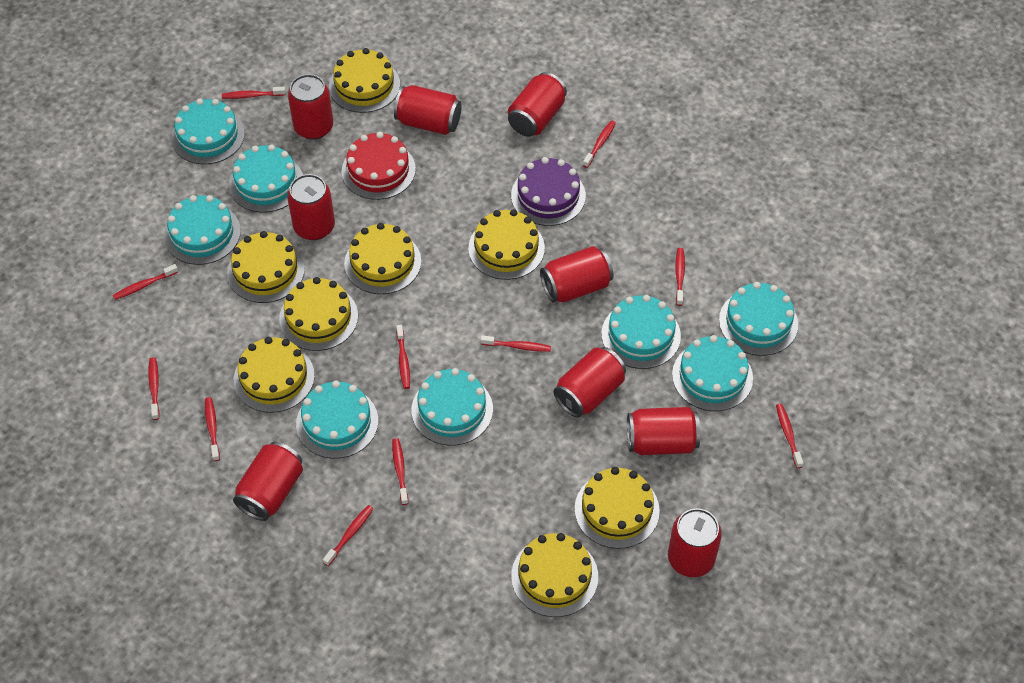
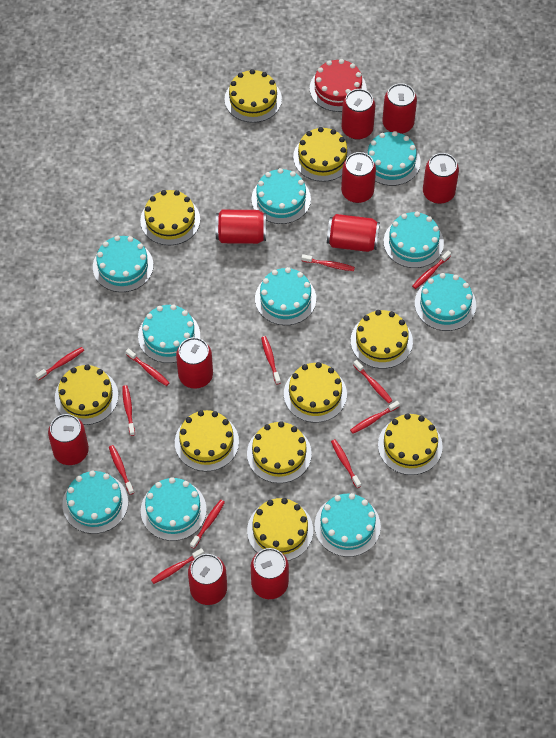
purple cake: [511,157,586,226] = 1 -> none = 0
red can: [233,442,303,521] [287,174,335,240] [288,74,333,140] [394,85,462,135] [508,72,567,137] [540,246,614,303] [554,347,626,418] [627,407,700,455] [668,508,722,577] = 9 -> [48,414,89,465] [176,337,213,389] [188,554,227,605] [216,210,266,244] [251,548,289,599] [327,214,380,252] [341,152,376,203] [342,89,375,140] [382,83,417,134] [423,153,459,204] = 10
red toothbrush: [113,264,178,300] [148,357,160,420] [205,397,220,461] [222,87,286,99] [323,505,374,566] [392,438,408,505] [396,325,410,389] [480,335,551,352] [583,120,616,168] [675,248,685,306] [776,404,804,468] = 11 -> [35,347,84,380] [109,445,134,495] [122,385,135,436] [126,348,169,386] [151,548,204,584] [190,500,225,549] [261,336,281,385] [301,254,355,271] [331,439,361,488] [350,401,400,434] [353,360,393,403] [412,251,451,289] = 12
turquoise cake: [164,195,241,265] [171,99,245,164] [229,145,303,213] [296,380,378,459] [411,368,493,446] [601,295,681,369] [672,335,753,411] [719,282,798,356] = 8 -> [62,471,128,534] [93,235,153,292] [138,304,200,363] [141,477,207,541] [251,168,311,224] [255,267,316,325] [314,493,381,557] [364,131,421,186] [384,212,444,268] [415,273,476,331] = 10
yellow cake: [227,231,305,303] [234,337,315,413] [279,277,358,351] [329,48,400,113] [344,223,421,294] [468,209,545,280] [511,533,598,617] [574,467,660,549] = 8 -> [55,364,118,425] [140,190,200,245] [175,410,239,471] [225,69,282,123] [247,421,312,483] [247,498,313,561] [284,362,347,423] [293,127,351,182] [351,310,413,369] [378,413,443,475] = 10

